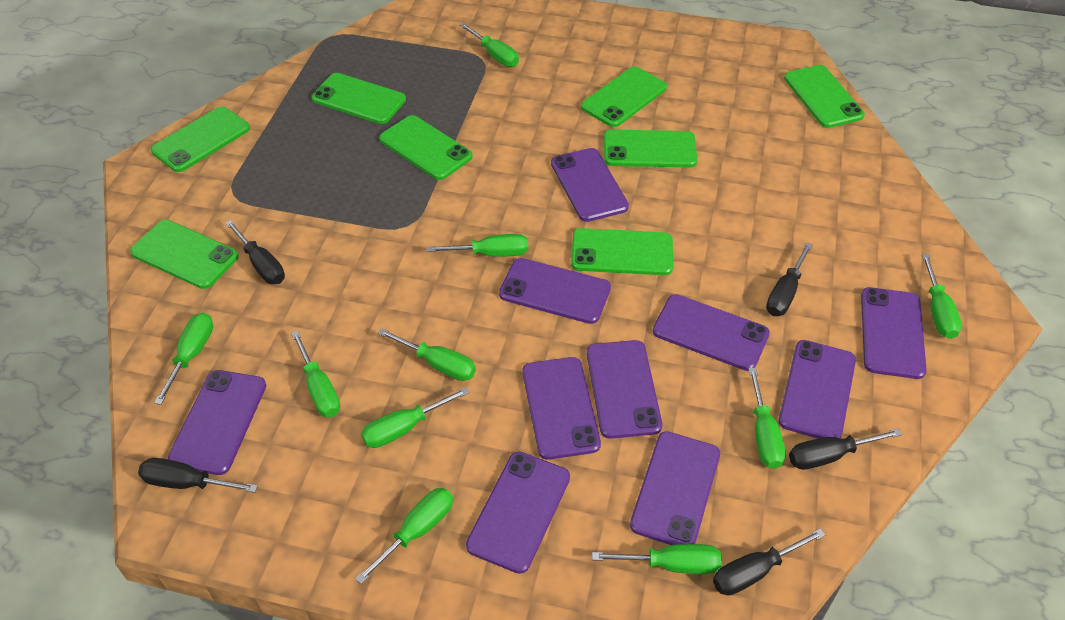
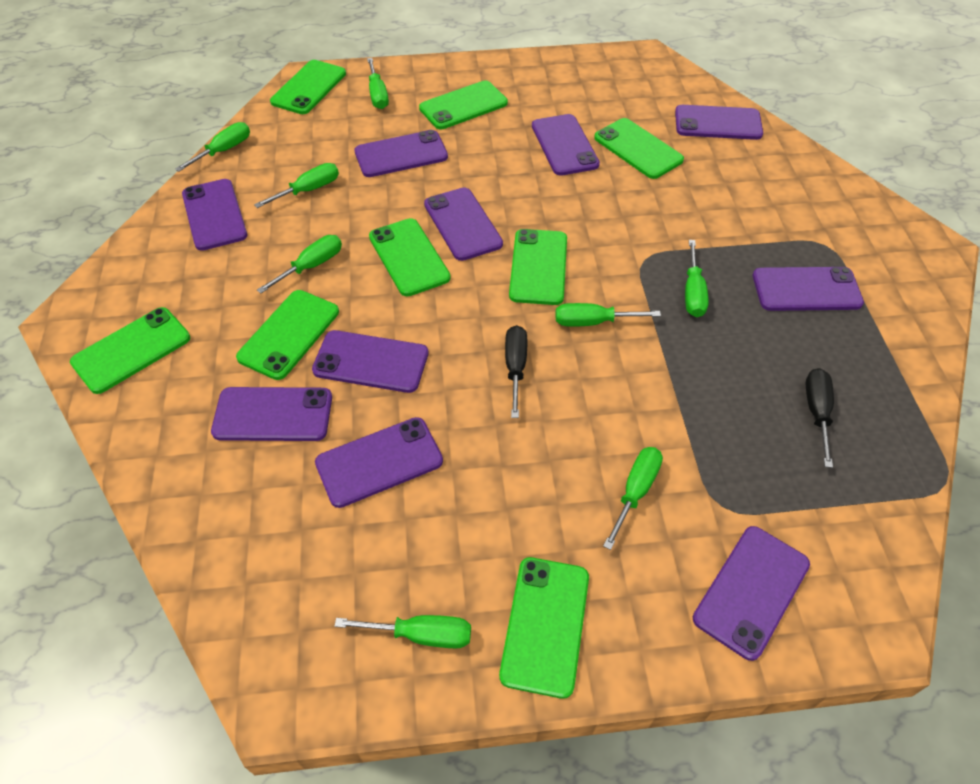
black screwdriver: [138,458,258,493] [225,220,285,284] [713,528,825,595] [766,242,813,316] [789,429,902,470] = 5 -> [505,325,527,418] [806,368,834,468] = 2
green screwdriver: [154,313,213,405] [291,331,340,417] [355,488,453,584] [361,387,469,448] [378,328,476,381] [427,234,528,257] [460,23,519,67] [592,544,722,574] [748,367,786,469] [922,254,962,339] = 10 -> [175,122,250,172] [254,163,339,208] [257,235,342,294] [334,615,471,649] [367,58,389,109] [556,303,661,327] [603,447,663,550] [685,240,709,317] = 8

